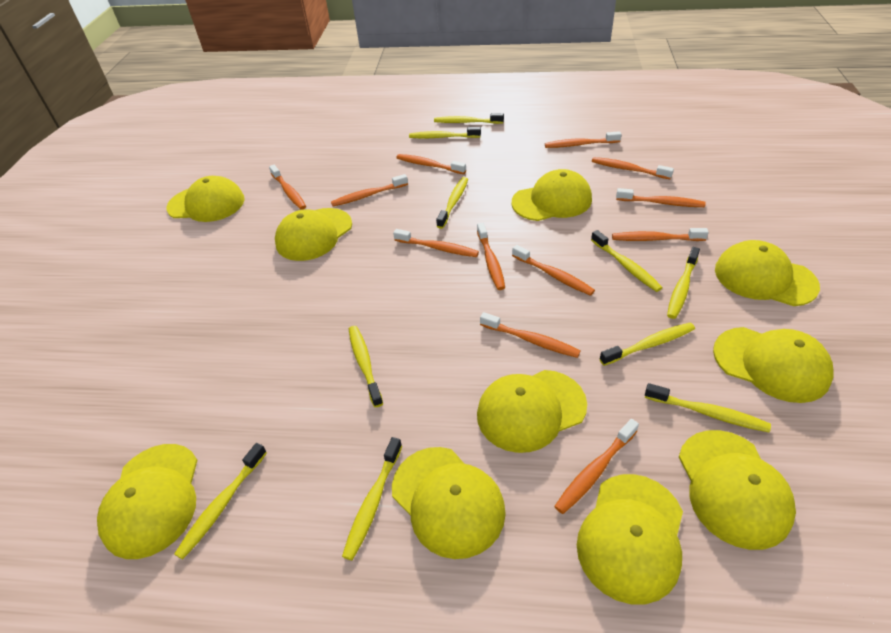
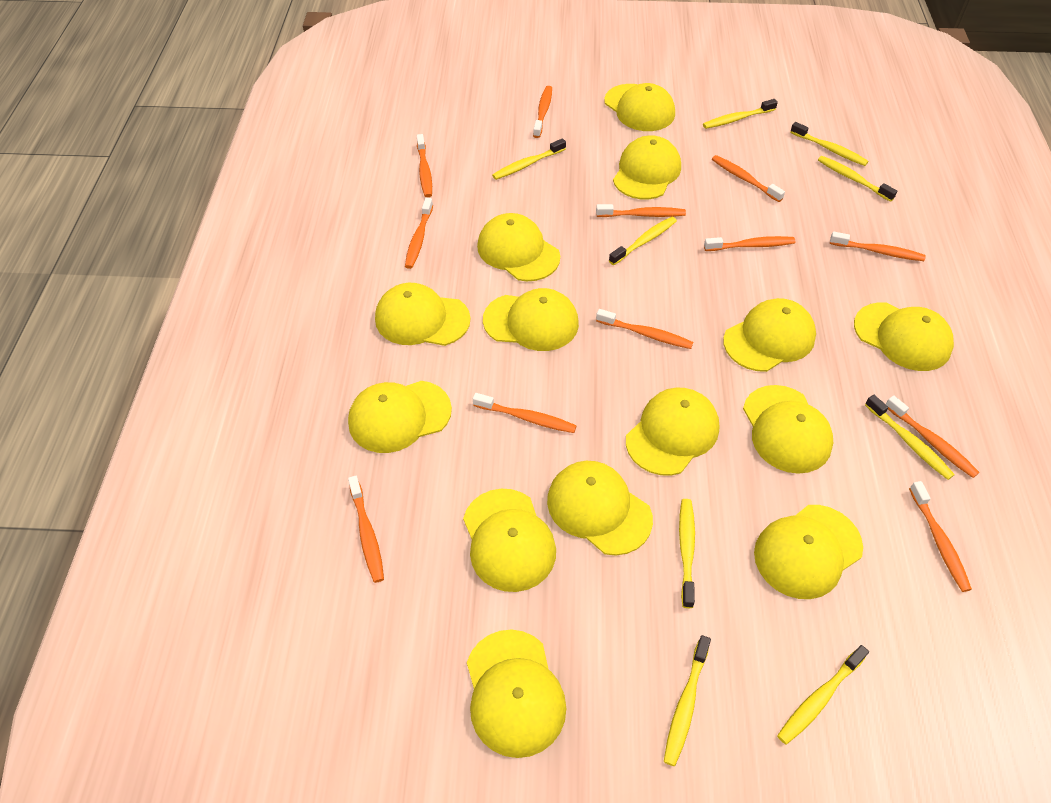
yellow cap: [97,444,197,559] [167,176,245,222] [275,208,352,261] [392,447,506,559] [477,370,587,453] [512,169,592,221] [577,474,683,604] [679,430,796,550] [713,327,833,403] [715,240,820,306] = 10 -> [348,381,452,453] [375,283,471,346] [463,489,556,592] [467,630,566,758] [477,213,560,281] [483,288,579,351] [547,461,653,555] [604,83,675,131] [613,136,681,199] [626,388,719,476] [723,298,816,372] [743,385,833,474] [754,505,863,599] [854,302,954,371] = 14
yellow toothbrush: [174,443,267,560] [342,437,402,560] [349,326,383,407] [409,127,481,138] [434,113,504,124] [436,177,468,229] [591,230,663,292] [600,323,695,366] [645,383,771,432] [667,247,700,319] = 10 -> [492,138,566,180] [609,217,677,265] [664,635,711,766] [679,499,695,608] [703,99,778,129] [777,645,869,745] [790,122,869,166] [818,156,897,202] [865,395,955,480] = 9

